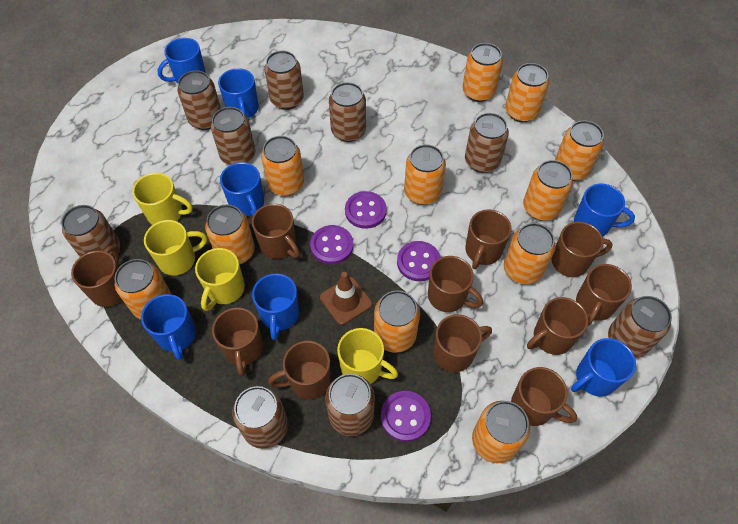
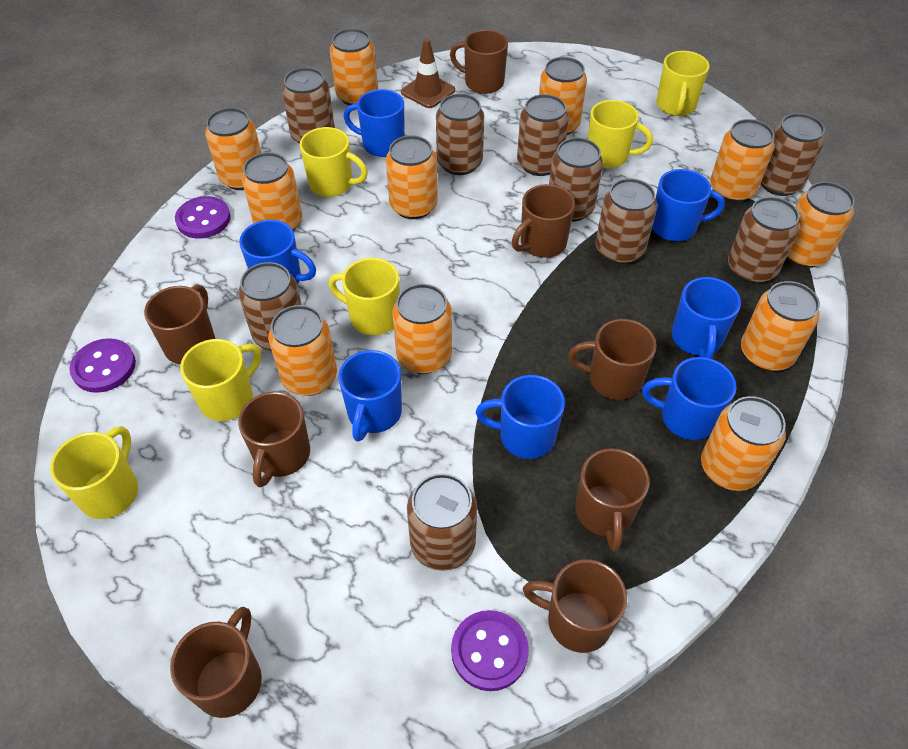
brown mug: [71,246,122,307] [212,307,263,376] [252,204,300,259] [268,341,331,399] [428,256,483,312] [433,314,492,372] [465,209,511,269] [511,367,577,426] [527,297,588,355] [551,222,613,277] [576,264,632,326] = 11 -> [144,285,215,365] [170,607,262,718] [238,392,310,488] [450,30,508,94] [512,184,575,258] [523,559,627,653] [568,319,657,400] [575,448,650,551] = 8
purple button: [310,225,353,265] [345,191,387,229] [381,391,431,442] [397,241,441,281] = 4 -> [69,338,136,393] [175,196,231,239] [451,610,529,691] = 3
yellow mug: [132,173,193,225] [144,220,207,276] [195,248,245,311] [337,328,398,384] = 4 -> [50,426,138,519] [180,339,261,421] [300,127,368,197] [329,258,400,335] [588,100,653,168] [656,51,710,116] = 6

